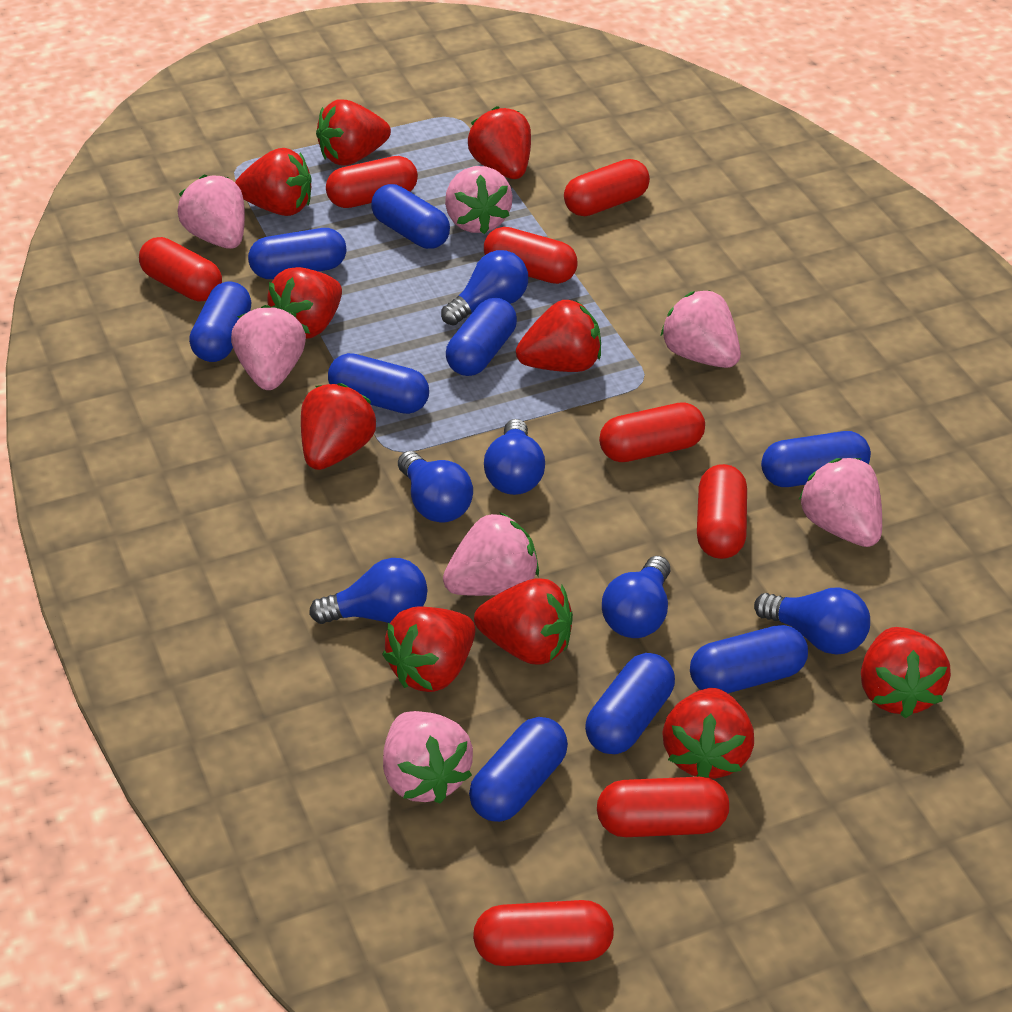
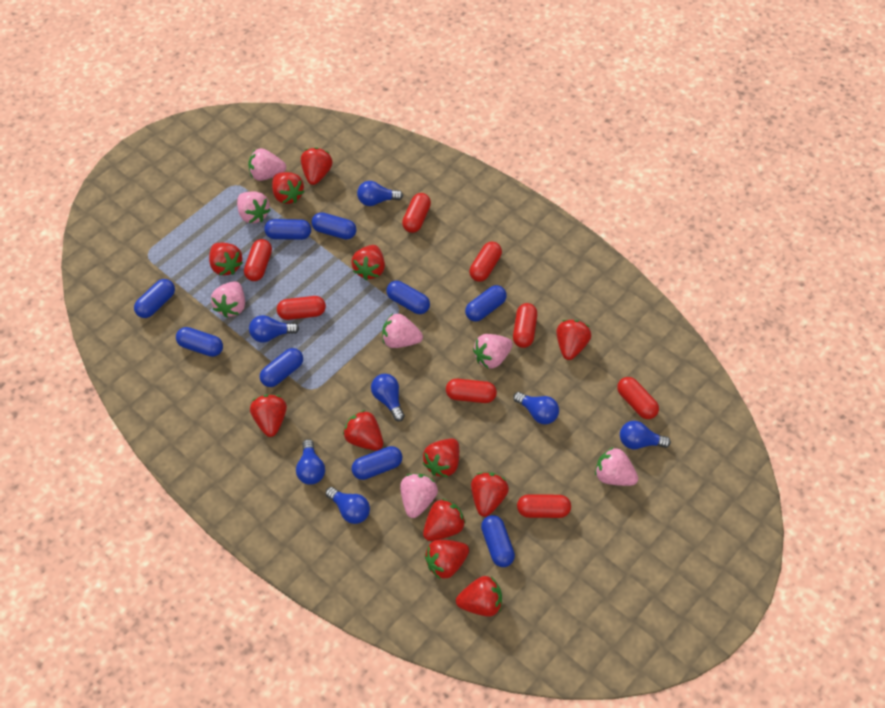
blue light bulb: [309,558,428,624] [398,451,473,523] [441,250,528,326] [484,419,545,495] [602,556,670,638] [754,587,870,655] = 6 -> [249,315,299,342] [296,439,325,485] [325,487,370,524] [357,181,403,206] [371,374,405,421] [513,392,559,425] [620,421,671,449] = 7
red strawberry: [235,148,312,216] [267,267,342,339] [301,383,376,470] [316,100,391,166] [382,606,476,692] [468,106,531,179] [474,578,573,665] [516,300,601,372] [662,688,754,779] [861,627,951,718] = 10 -> [209,243,243,276] [250,394,287,437] [272,172,305,204] [301,148,333,185] [343,410,383,450] [351,245,385,280] [423,438,459,477] [423,499,466,541] [425,540,469,580] [456,576,502,617] [471,472,509,517] [556,320,592,360] = 12

